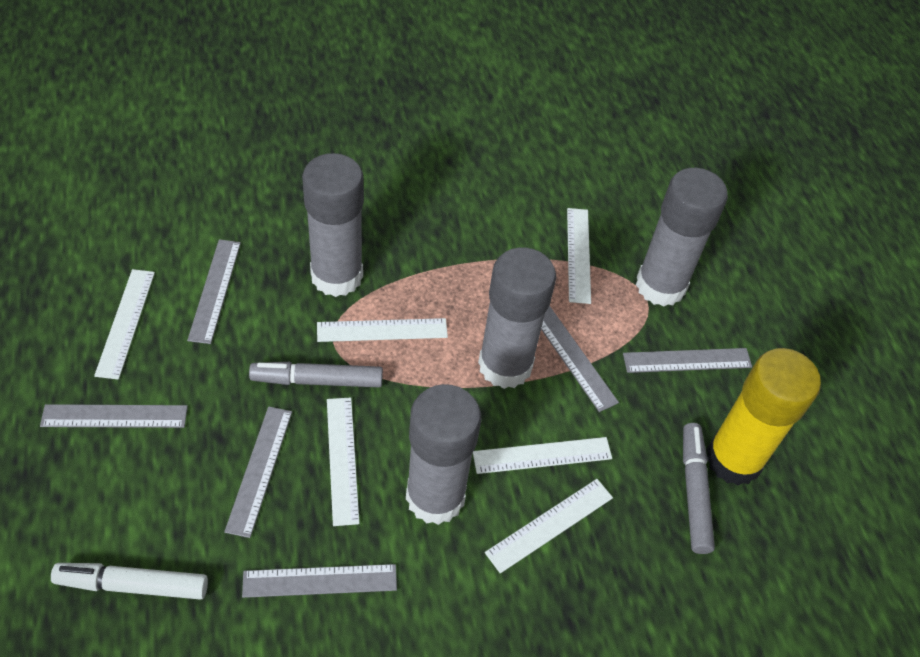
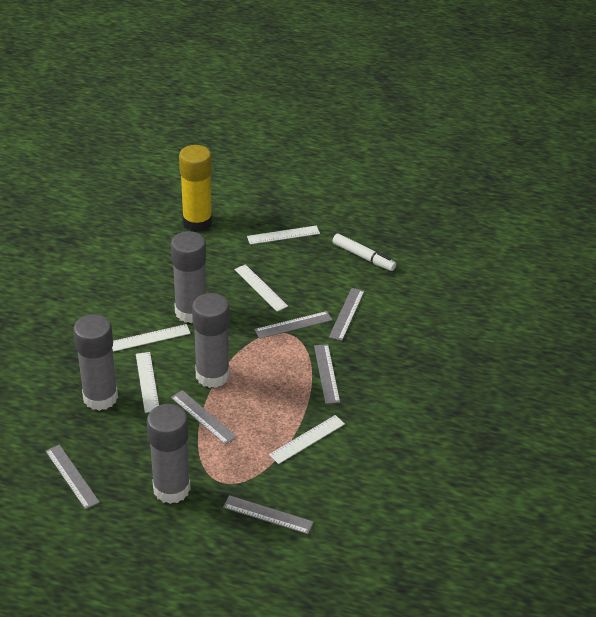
grey marker: [249,362,383,387] [683,423,715,554] = 2 -> none = 0
white ruler: [94,269,155,380] [317,318,448,342] [327,397,360,526] [473,437,612,474] [485,479,613,574] [567,208,591,304] = 6 -> [112,324,191,352] [136,352,159,413] [234,264,288,311] [247,226,320,244] [269,415,345,464] = 5

